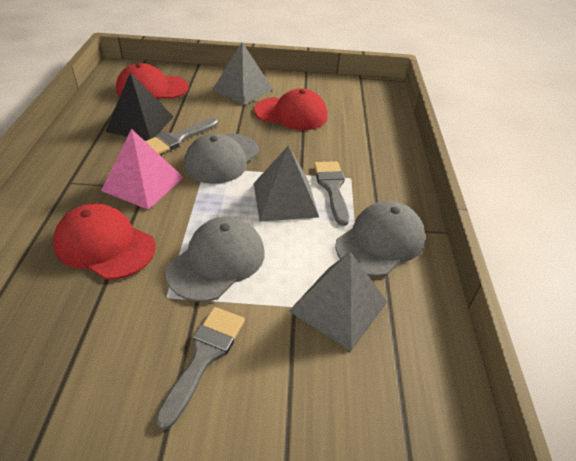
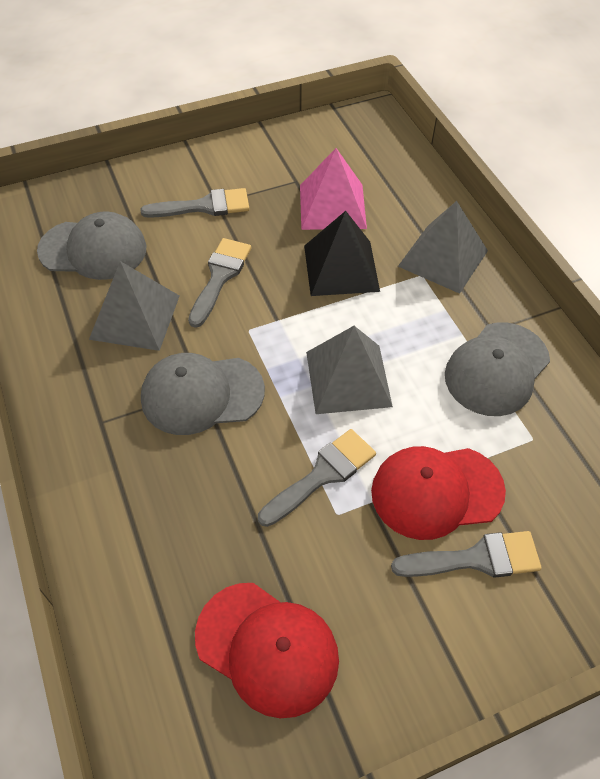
grey brush: [145,118,218,154] [155,307,245,430] [314,161,349,226] = 3 -> [141,188,249,218] [188,238,251,328] [258,429,376,527] [391,531,542,578] = 4
red cap: [53,203,156,280] [116,63,189,99] [254,88,328,130] = 3 -> [195,583,339,718] [371,446,506,540] = 2

